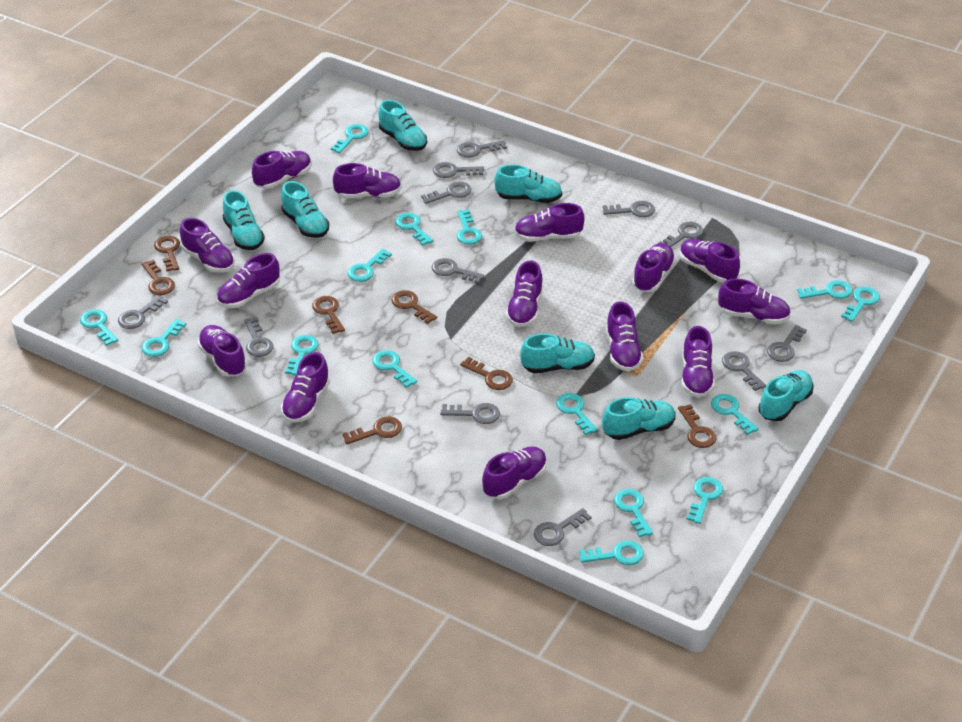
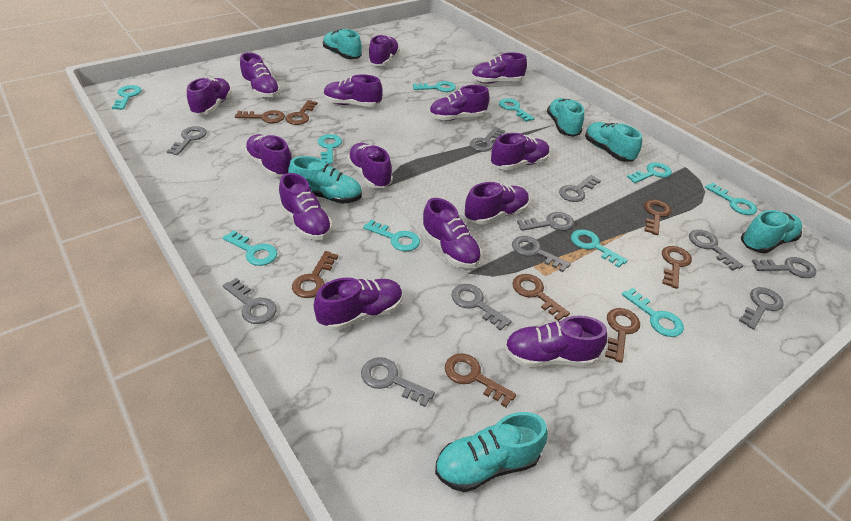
brown key: [142,259,175,295] [154,236,180,271] [312,296,345,334] [343,416,402,444] [391,290,437,324] [460,357,513,390] [678,404,717,448] = 7 -> [235,110,285,123] [286,100,318,125] [292,251,338,298] [445,353,516,407] [512,274,570,321] [605,308,640,363] [644,200,671,235] [662,246,692,289] = 8
grey key: [118,295,168,329] [244,317,274,357] [421,181,471,204] [432,258,484,284] [433,162,484,178] [440,403,500,424] [457,140,507,157] [534,508,592,546] [603,201,655,217] [658,222,703,247] [722,351,766,391] [767,325,807,362] = 12 -> [167,126,207,155] [223,278,277,324] [361,357,435,407] [451,284,512,331] [470,127,505,152] [512,236,571,272] [517,212,574,231] [559,175,601,202] [689,230,743,271] [739,287,784,330] [752,257,816,278] = 11
turquoise key: [80,309,118,346] [142,319,187,357] [285,335,319,376] [331,124,368,153] [348,249,392,282] [373,350,417,388] [395,213,433,246] [457,210,482,245] [556,393,598,435] [579,541,644,565] [614,489,653,537] [686,477,723,524] [711,394,759,435] [797,280,852,299] [841,287,880,322] = 15 -> [112,85,141,110] [222,230,278,266] [318,134,342,164] [363,220,420,251] [413,81,456,92] [499,98,535,122] [571,229,628,268] [622,288,684,337] [627,162,672,183] [705,183,757,215] = 10
turquoise shoe: [223,190,265,250] [281,181,329,238] [378,100,427,151] [494,164,562,203] [520,333,595,373] [602,397,675,440] [758,370,814,421] = 7 -> [288,156,362,204] [323,29,362,59] [435,412,548,492] [547,98,584,137] [585,122,642,162] [741,210,802,254] = 6

